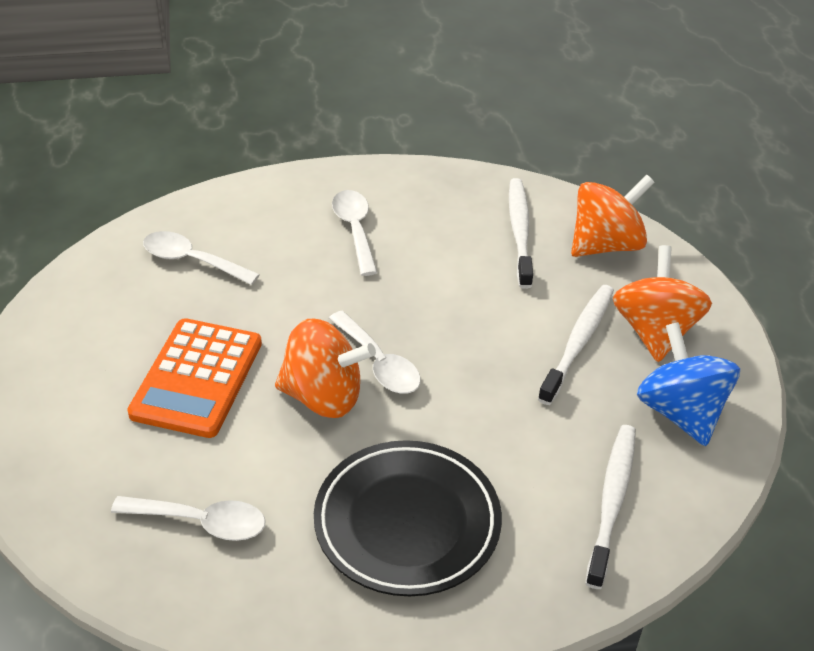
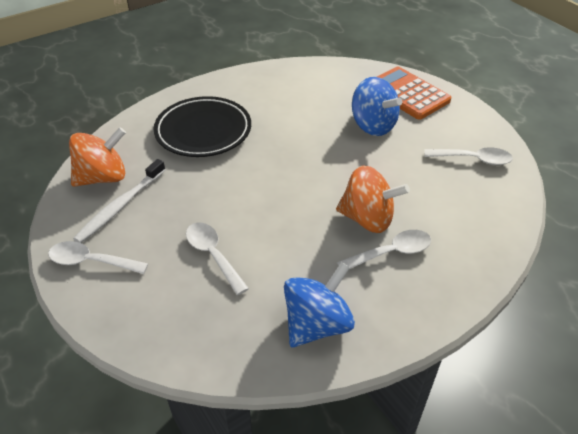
blue spinning top: [637,322,740,446] = 1 -> [284,262,355,347] [352,77,402,136] = 2
orange spinning top: [275,319,376,418] [571,175,655,257] [613,245,712,362] = 3 -> [69,127,126,187] [336,165,410,233] = 2
white toothbrush: [509,178,533,289] [538,285,614,405] [585,425,636,589] = 3 -> [73,159,165,243] = 1

